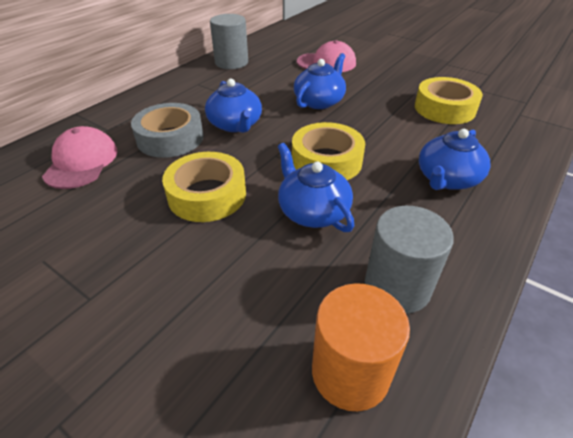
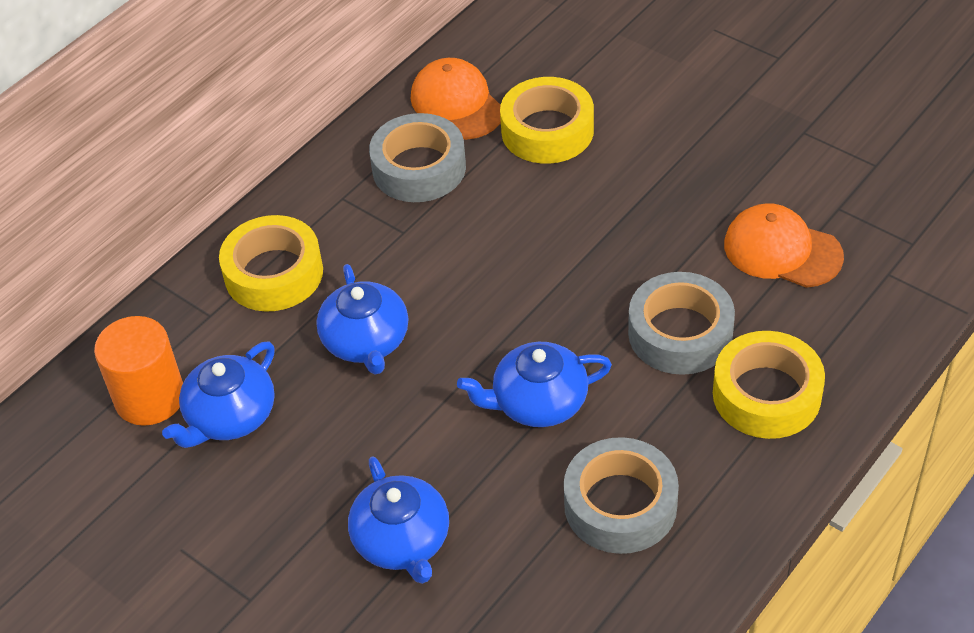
grey cylinder: [210,14,248,69] [365,206,454,314] = 2 -> none = 0
grey tape: [131,103,204,158] = 1 -> [369,113,466,202] [564,437,679,554] [628,272,735,375] = 3
orange cap: none = 0 -> [411,58,501,140] [724,203,844,288] = 2
pink cap: [42,126,118,189] [297,40,356,72] = 2 -> none = 0

